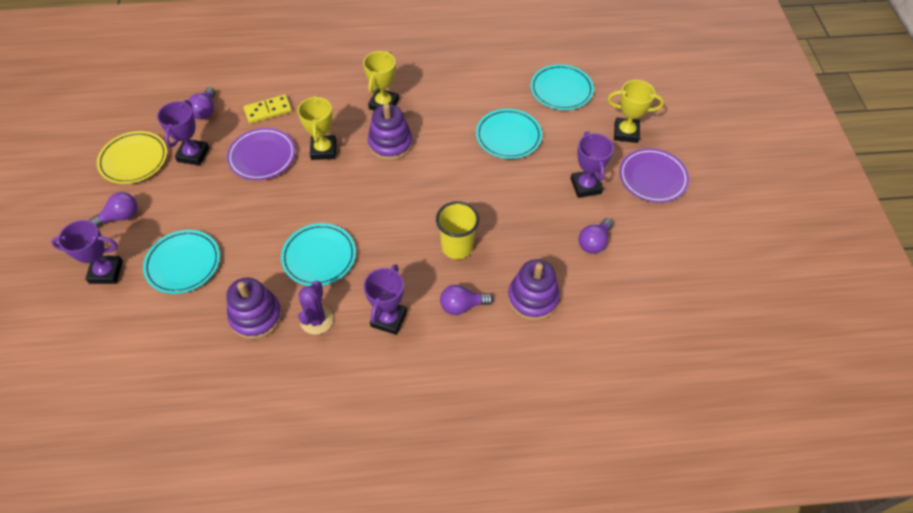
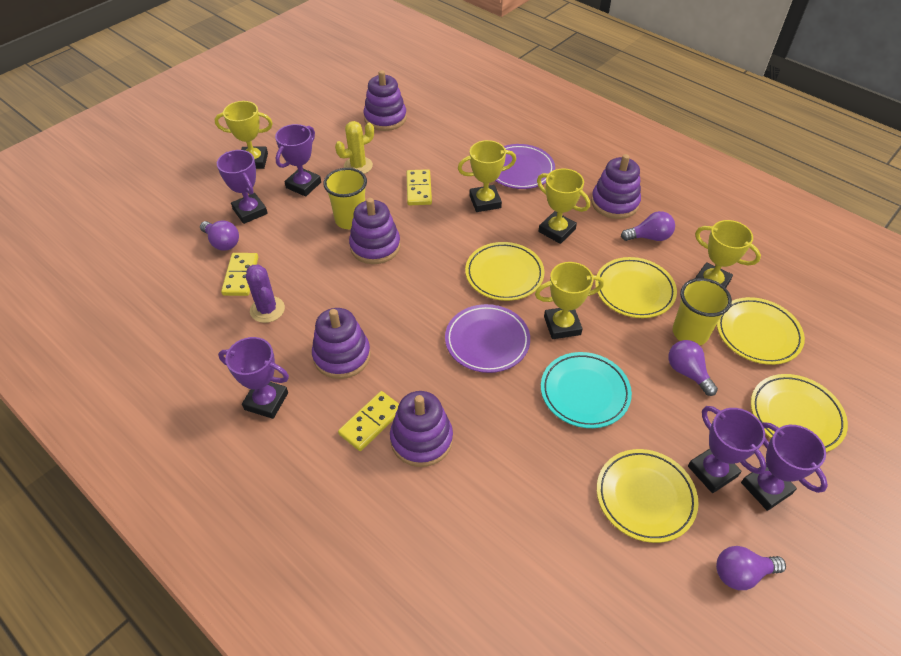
purple stacking toy: [226,277,282,340] [368,104,413,161] [508,259,560,321] = 3 -> [312,308,371,379] [349,198,400,264] [364,70,407,131] [390,391,453,467] [591,154,641,219] = 5
purple trophy: [51,220,123,284] [157,100,209,166] [364,264,407,335] [571,132,614,198] = 4 -> [217,150,268,224] [218,337,289,419] [275,124,321,197] [688,406,767,493] [741,422,828,511] = 5
turquoise plate: [143,230,220,294] [281,223,356,286] [476,109,542,159] [530,64,594,110] = 4 -> [541,352,632,428] = 1
yellow cactus: none = 0 -> [335,121,374,174] = 1
yellow cup: [436,201,479,259] = 1 -> [323,168,367,229] [673,278,732,345] = 2
yellow domino: [244,95,292,124] = 1 -> [221,253,258,296] [338,391,399,451] [407,169,432,205] = 3
yellow plate: [97,131,167,184] = 1 -> [465,242,545,301] [595,257,677,318] [597,449,699,543] [717,297,805,365] [751,374,848,452] = 5
yellow trophy: [297,95,336,160] [363,51,399,111] [608,80,664,143] = 3 -> [215,101,273,169] [458,140,516,212] [535,262,604,339] [537,168,590,244] [695,220,761,288] = 5

